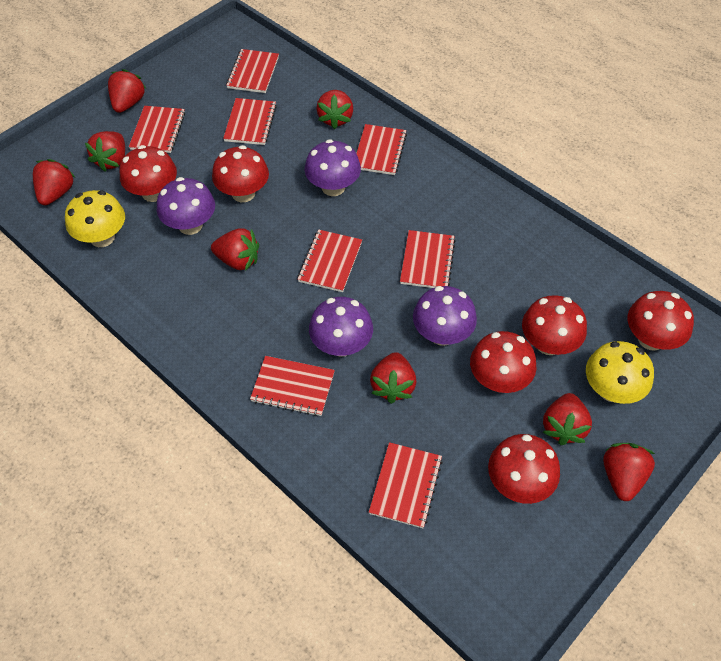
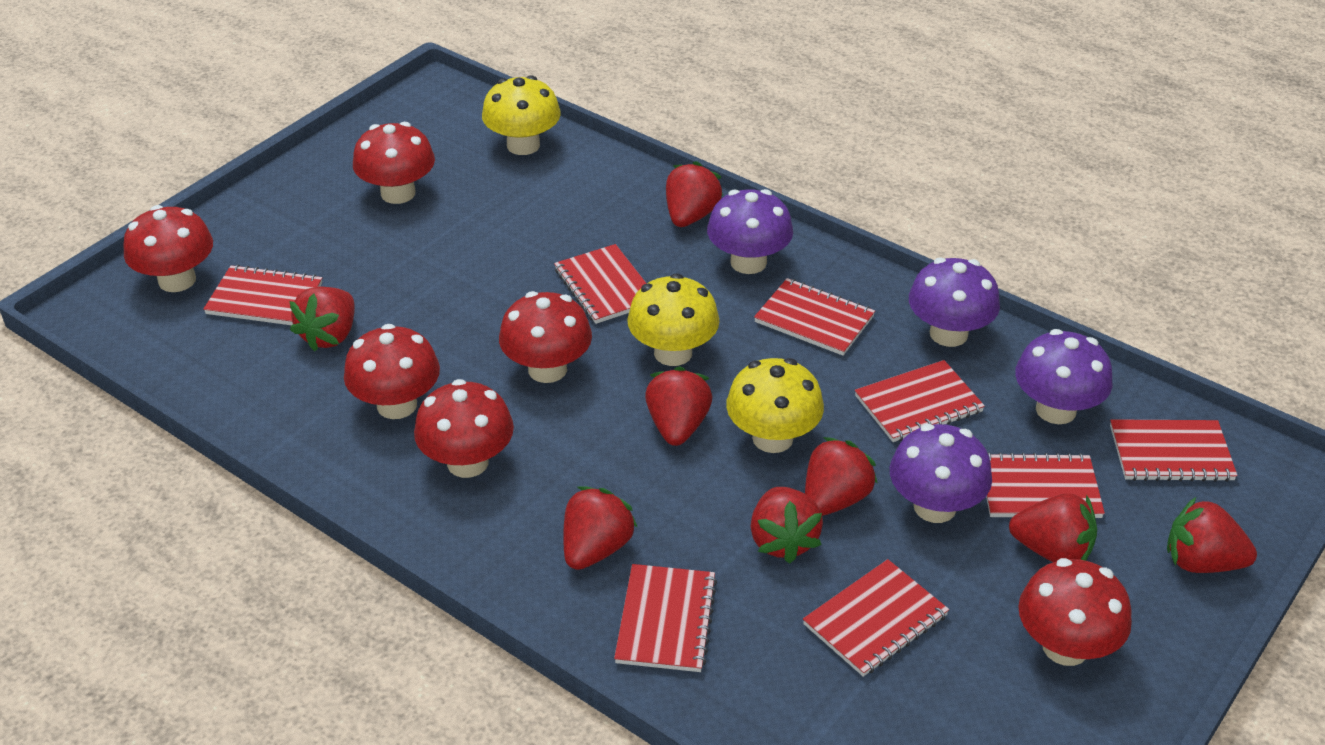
yellow mushroom: [65,190,125,247] [586,341,654,404] = 2 -> [482,75,561,155] [627,273,720,366] [726,358,824,453] = 3

